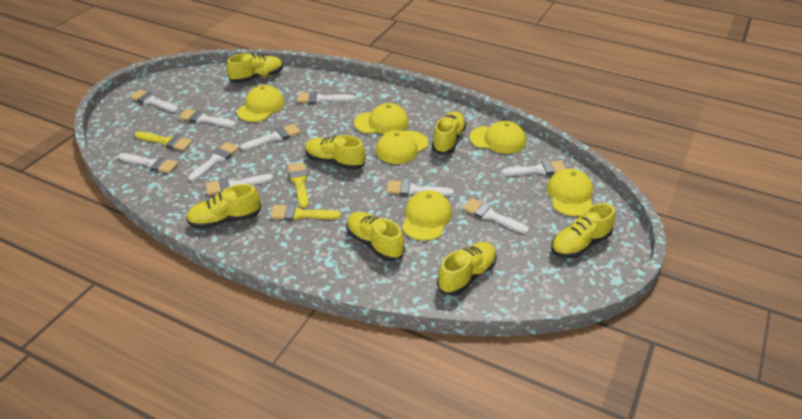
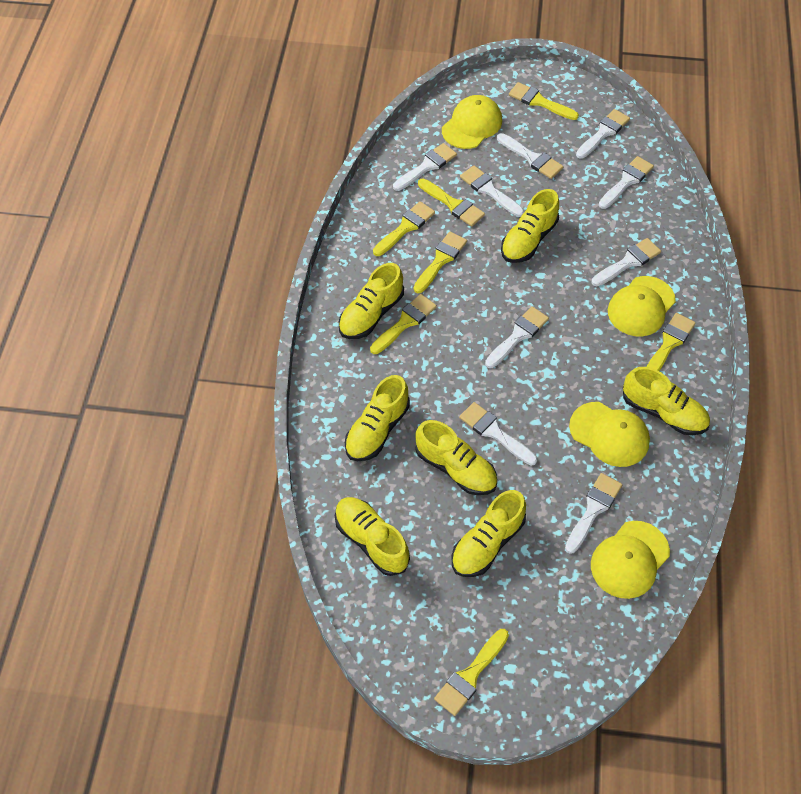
white brush: [118,153,178,173] [129,90,178,112] [179,109,236,127] [188,142,239,181] [206,174,273,195] [240,124,301,150] [297,92,355,103] [386,180,454,196] [462,198,529,234] [501,160,566,176] = 10 -> [393,143,457,191] [459,402,537,465] [460,166,524,217] [485,306,549,368] [497,133,563,179] [565,473,622,554] [576,109,630,159] [591,238,661,286] [599,156,654,209] = 9
yellow brush: [135,131,193,151] [270,204,341,220] [288,162,309,208] = 3 -> [370,294,437,354] [373,201,435,256] [414,232,467,293] [418,179,485,227] [434,629,509,716] [509,82,579,120] [647,313,696,371] = 7
yellow cap: [237,85,284,122] [354,103,409,134] [376,130,428,164] [402,190,452,241] [470,121,526,154] [547,169,593,216] = 6 -> [442,95,502,149] [569,402,650,467] [591,521,670,599] [608,276,676,336] = 4

